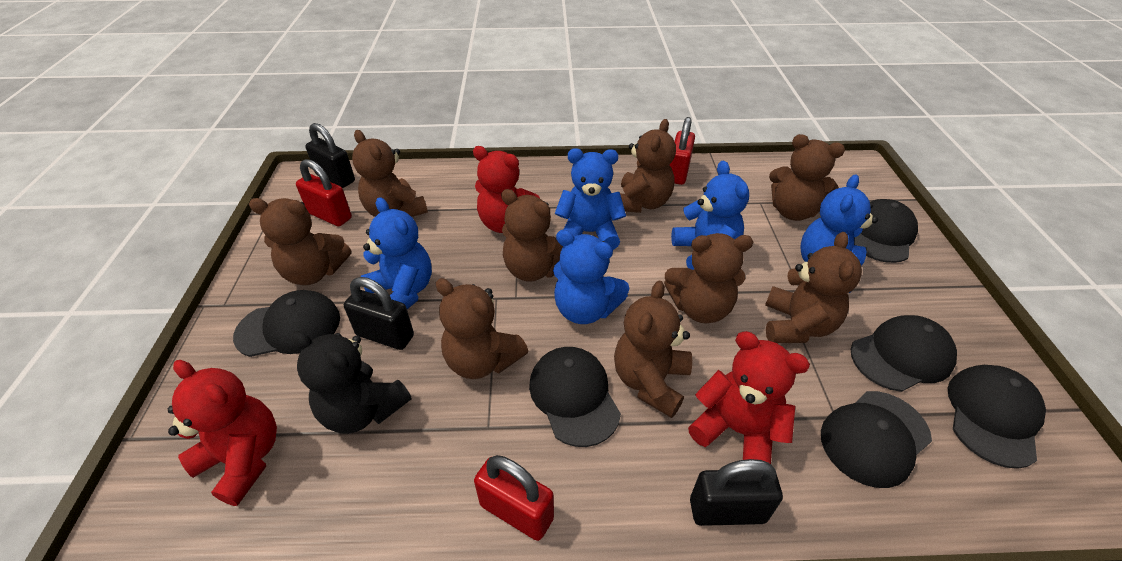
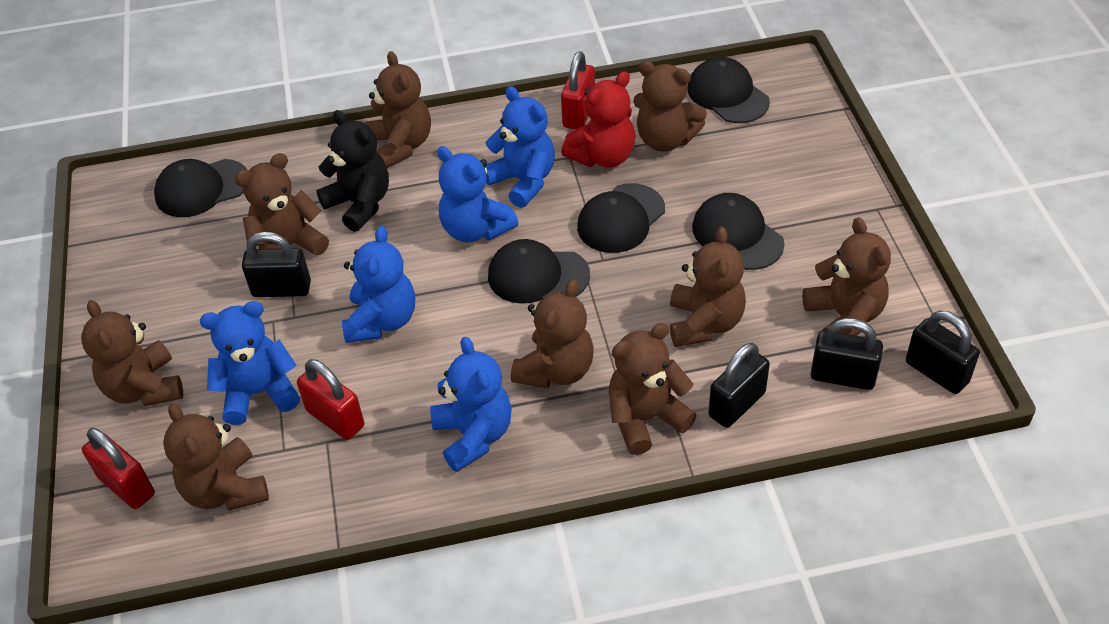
black cap: [233,290,340,357] [529,347,621,447] [821,391,932,488] [851,315,957,392] [854,199,918,263] [948,365,1046,469] = 6 -> [154,159,246,217] [488,239,590,304] [577,183,665,253] [688,57,770,123] [692,193,785,270] = 5
black padlock: [305,123,355,188] [344,277,414,350] [690,459,783,526] = 3 -> [242,232,311,297] [708,343,770,428] [811,318,883,390] [906,310,980,394] = 4
red teddy bear: [168,360,277,506] [473,146,540,233] [688,331,810,464] = 3 -> [561,72,635,168] = 1

